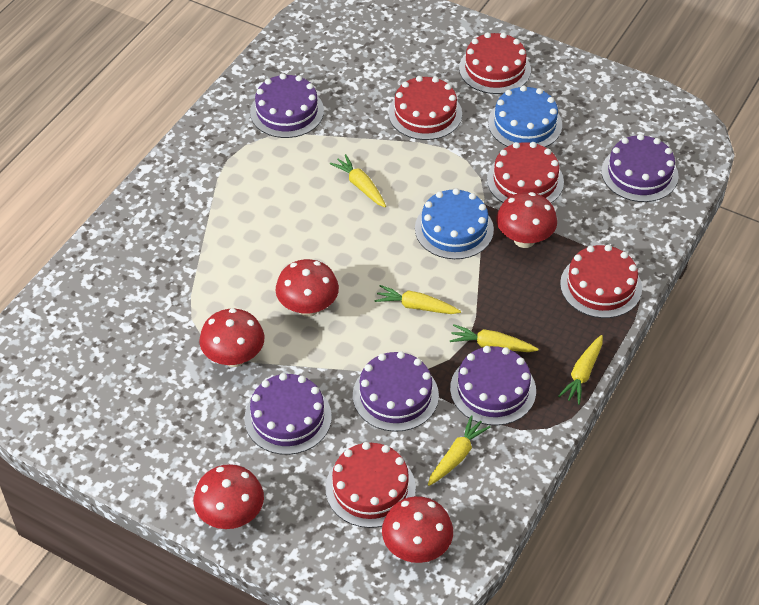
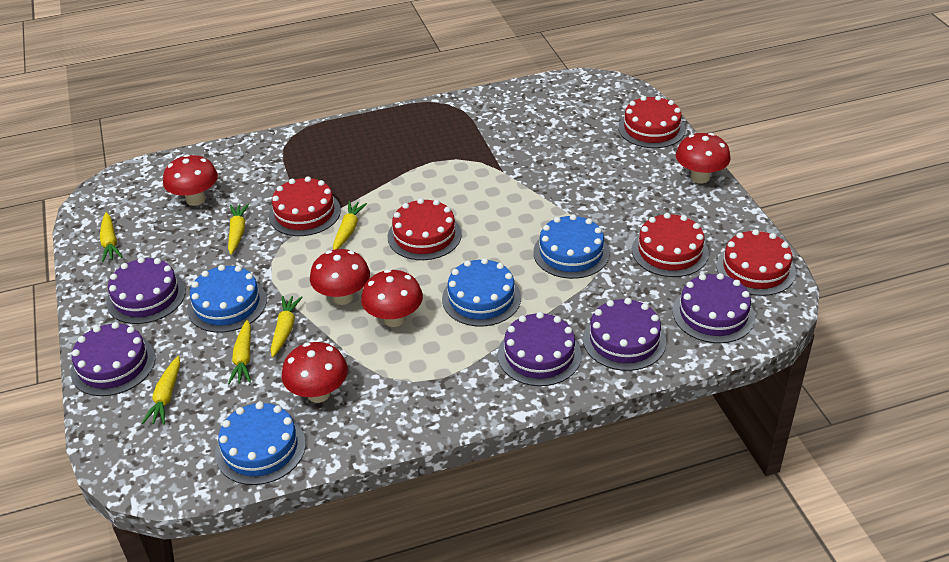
blue cake: [415,188,494,259] [488,85,562,147] = 2 -> [187,265,267,333] [215,402,306,485] [442,258,521,326] [533,214,609,279] = 4
yellow carrot: [330,154,386,207] [375,285,461,314] [428,415,491,486] [449,325,538,352] [558,335,603,405] = 5 -> [100,212,122,262] [142,356,180,425] [228,204,249,255] [228,320,251,384] [271,296,303,357] [333,201,367,250] = 6

